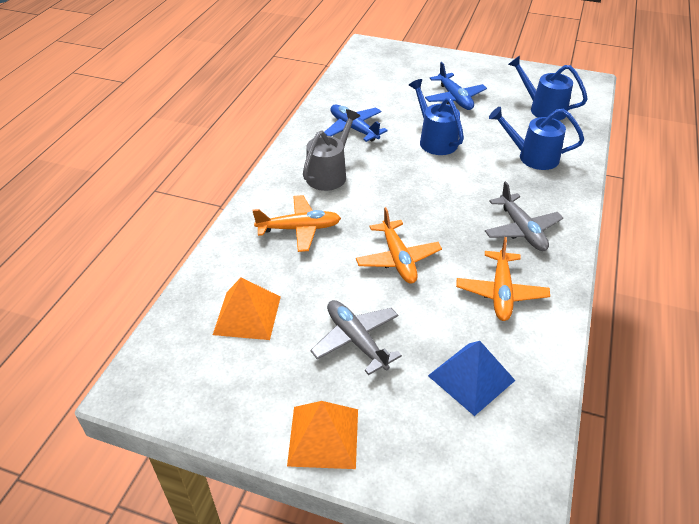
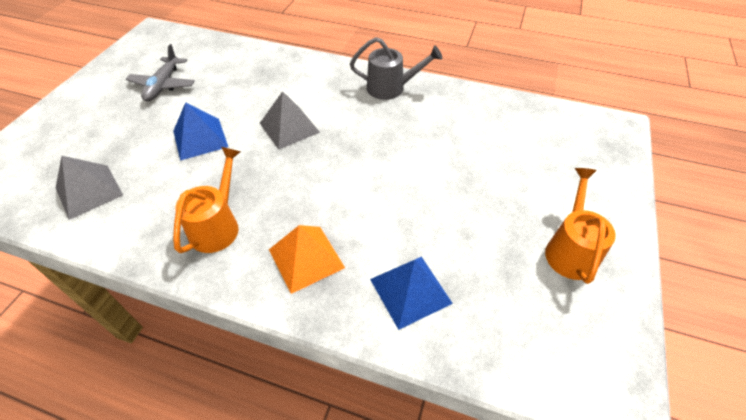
blue plane: [324,105,388,142] [425,62,487,110] = 2 -> none = 0
blue pyramid: [428,341,516,416] = 1 -> [173,102,228,161] [370,257,453,330] = 2
blue watering can: [409,79,464,155] [489,107,584,170] [508,56,588,121] = 3 -> none = 0
grey plane: [310,300,402,375] [485,181,563,251] = 2 -> [126,44,195,101] = 1
grey pyramid: none = 0 -> [56,156,123,220] [260,91,320,150] = 2
orange plane: [252,195,341,252] [356,207,442,283] [456,237,550,321] = 3 -> none = 0
orange pyramid: [213,277,281,340] [287,401,358,469] = 2 -> [269,225,345,294] = 1
orange watering can: none = 0 -> [173,147,241,253] [545,168,616,284] = 2

